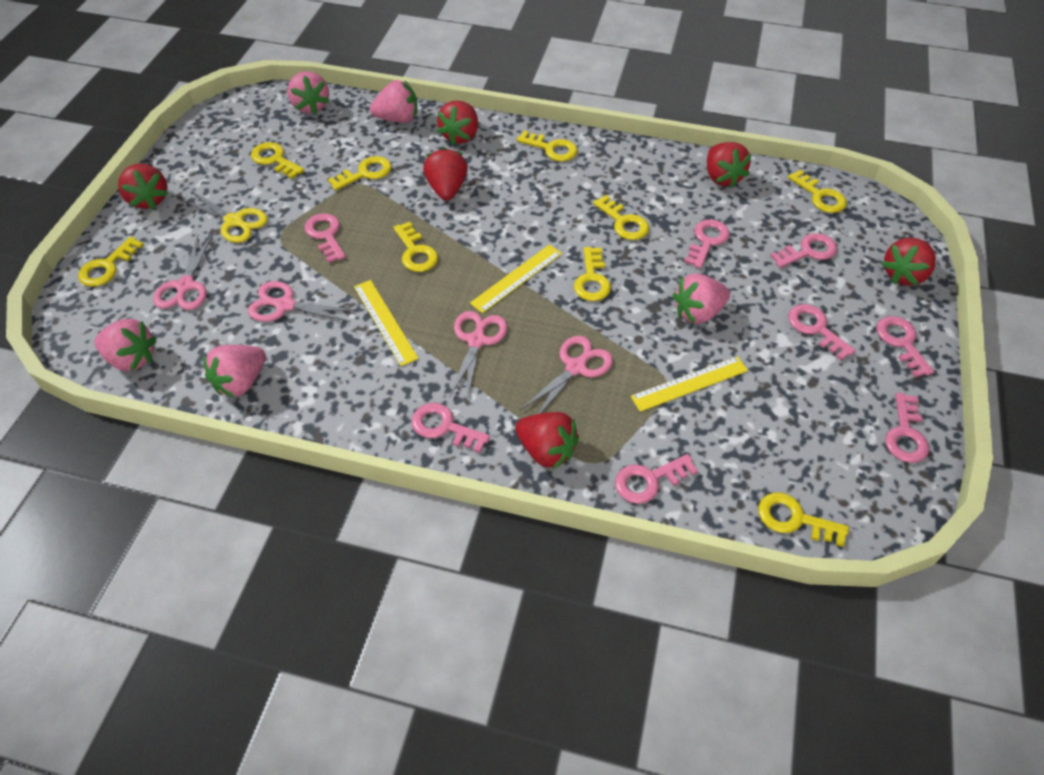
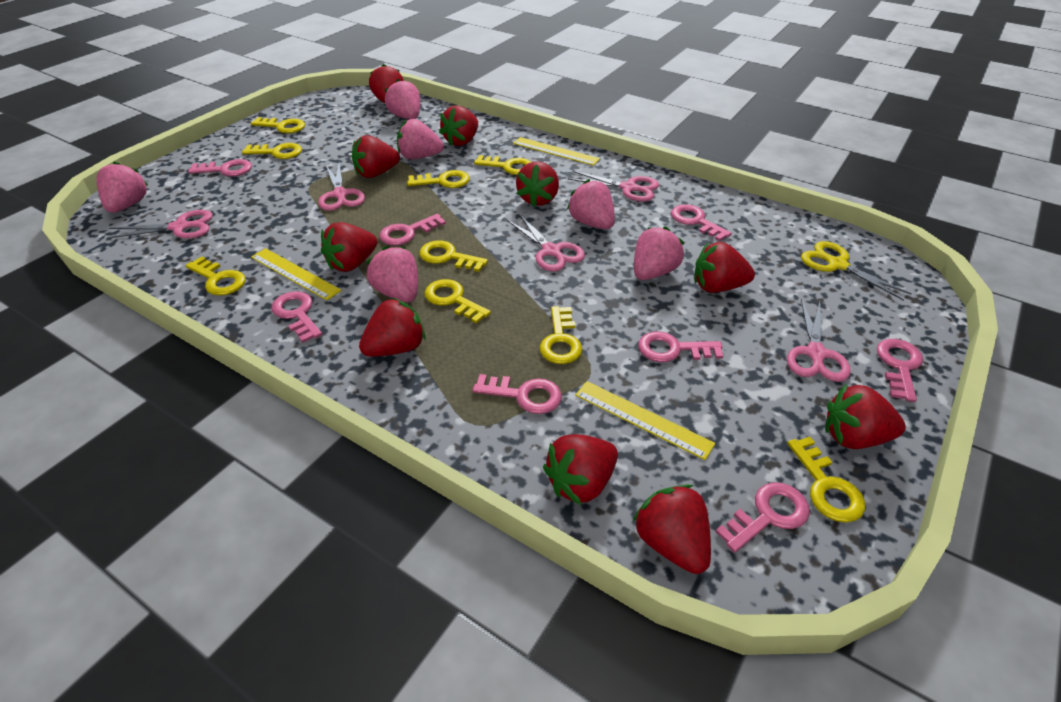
pink scissors: [153,234,213,310] [248,281,357,322] [449,311,507,400] [520,336,613,414] = 4 -> [106,210,213,239] [318,163,365,211] [507,215,585,272] [568,171,659,202] [787,299,851,382] = 5
pink strawberry: [94,319,157,371] [203,345,266,398] [287,71,329,115] [370,80,418,123] [673,274,730,324] = 5 -> [96,161,148,213] [366,246,418,302] [385,79,420,119] [397,119,444,159] [567,179,615,229] [634,226,684,280] = 6
red strawberry: [118,164,168,209] [423,148,468,201] [437,101,478,145] [515,412,579,469] [707,142,752,188] [881,238,936,286] = 6 -> [321,222,378,272] [352,135,400,178] [359,298,425,357] [369,64,404,103] [439,106,478,146] [516,162,559,207] [543,434,618,505] [633,484,711,574] [694,242,755,293] [825,384,906,449] = 10

